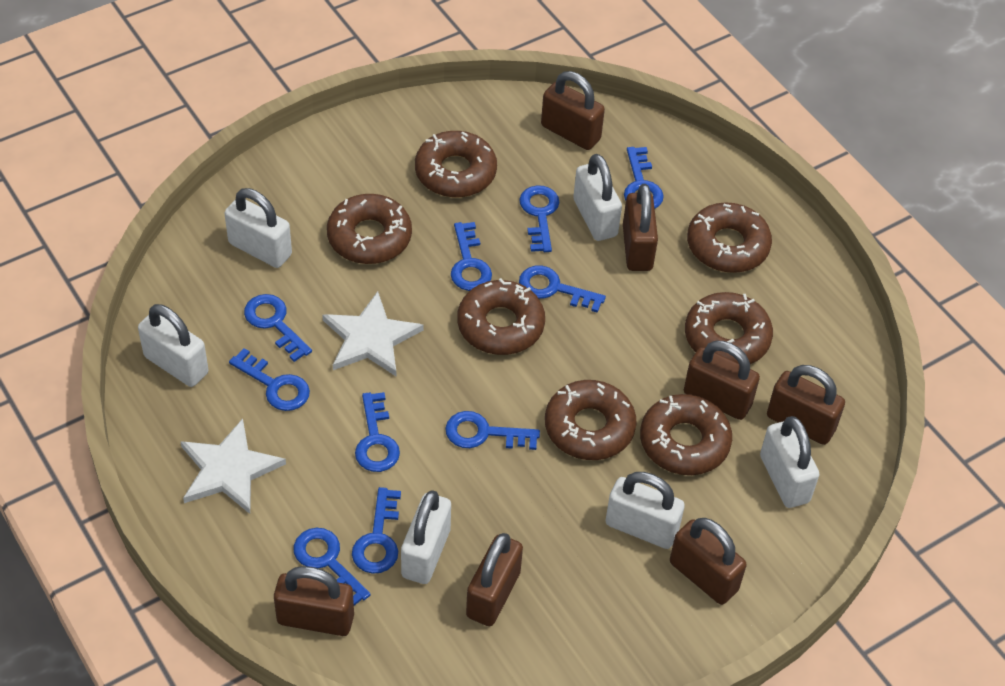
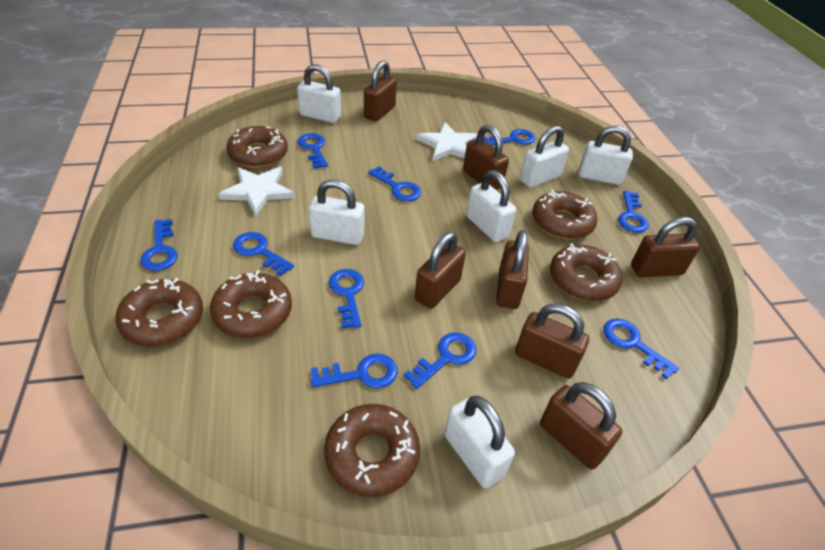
brown donut: [327,194,412,264] [415,131,497,197] [457,278,545,355] [545,380,637,460] [640,394,732,475] [685,292,773,364] [687,202,772,273] = 7 -> [116,278,203,346] [210,270,292,338] [226,126,288,168] [324,404,420,497] [532,190,597,239] [550,243,623,301] = 6

